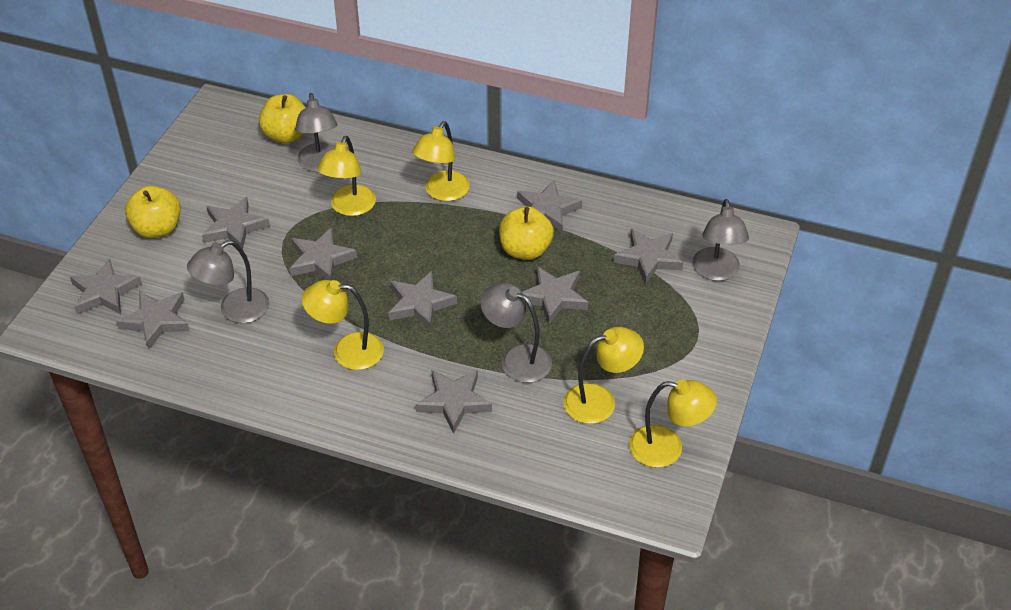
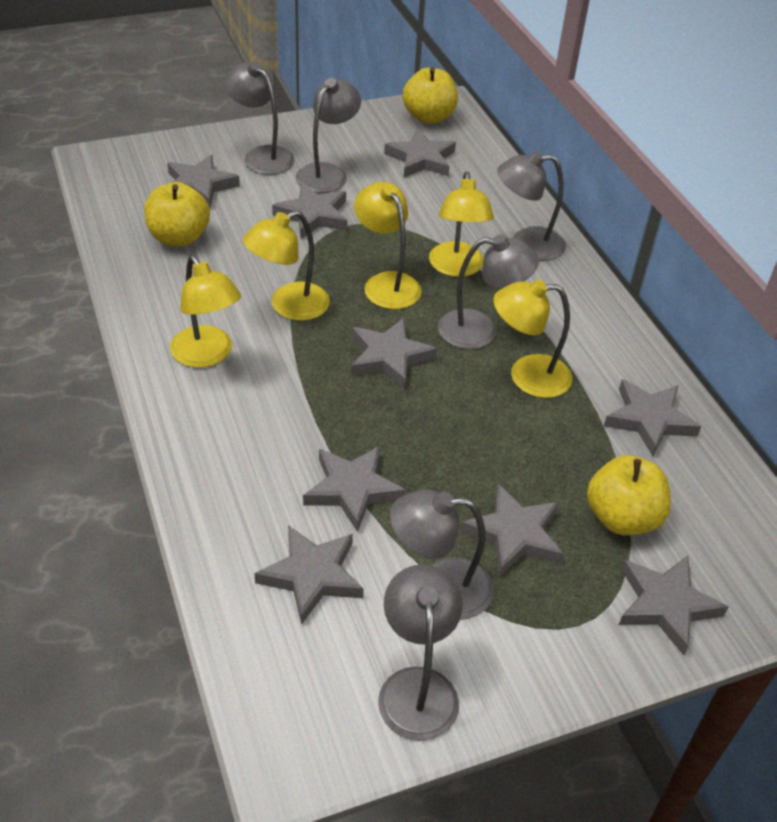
grey lamp: [187,240,269,323] [295,93,338,172] [480,283,552,383] [693,199,749,281] = 4 -> [225,61,295,175] [296,78,361,193] [378,564,463,741] [390,490,493,620] [438,234,539,349] [497,151,566,261] = 6

